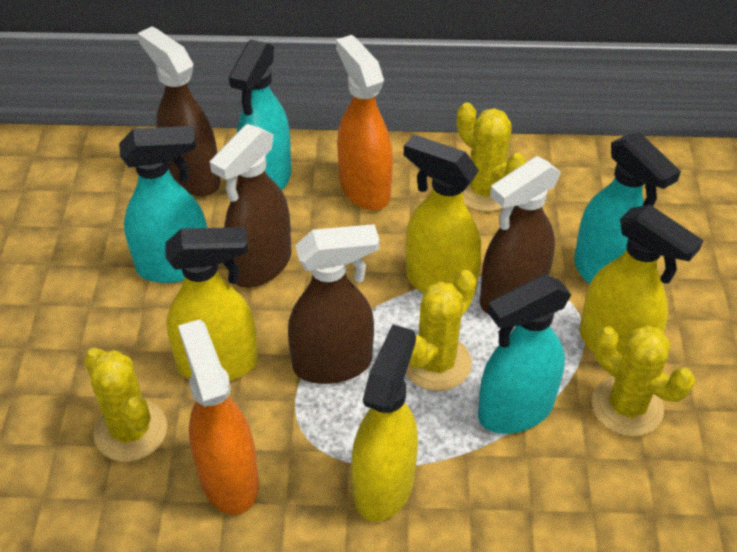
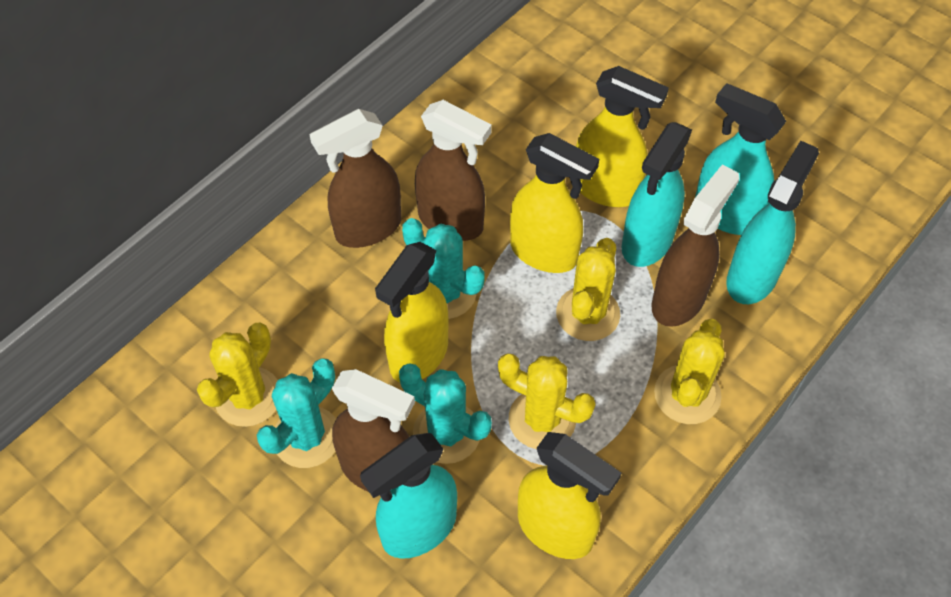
orange spray bottle: [178,319,259,515] [336,35,393,210] = 2 -> none = 0
turquoise cactus: none = 0 -> [257,358,336,468] [399,363,492,464] [402,218,484,319] = 3

